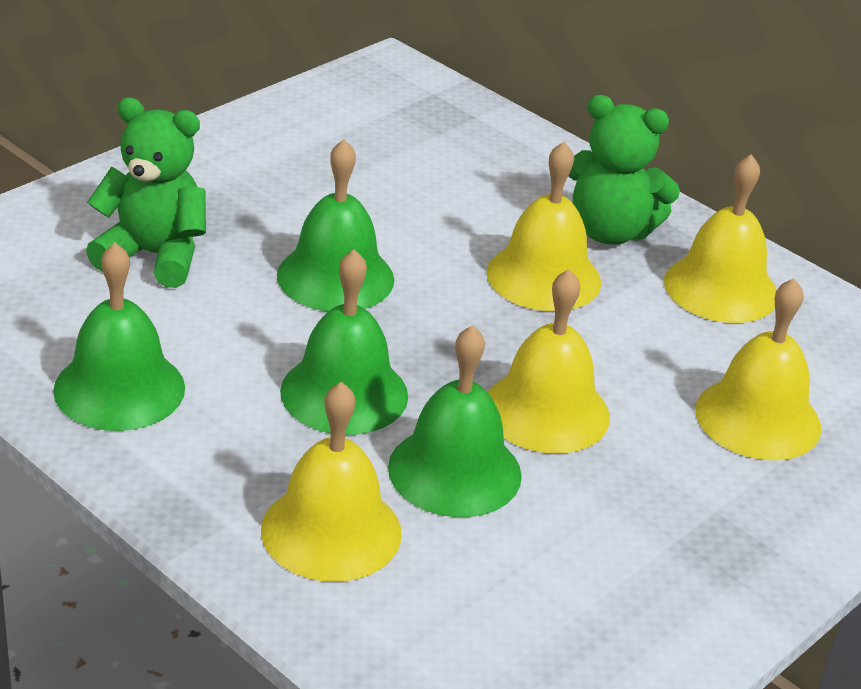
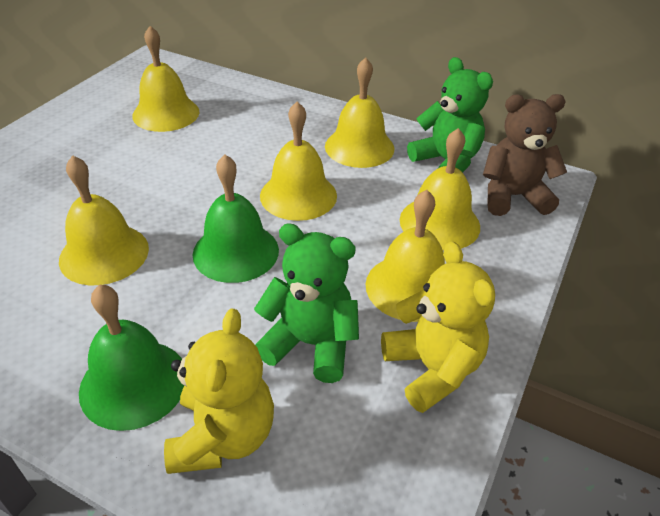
brown teddy bear: none = 0 -> [483,94,567,216] = 1
green bell: [53,243,185,431] [277,139,394,312] [280,249,408,435] [388,325,522,517] = 4 -> [79,284,185,431] [193,154,279,283] = 2
yellow bell: [261,382,402,582] [486,142,601,311] [488,269,610,453] [664,154,777,323] [695,278,821,460] = 5 -> [59,155,149,285] [132,26,200,132] [260,101,337,221] [325,57,394,168] [365,190,445,322] [400,128,480,251] = 6
yellow teddy bear: none = 0 -> [164,308,274,474] [381,241,495,413] = 2

